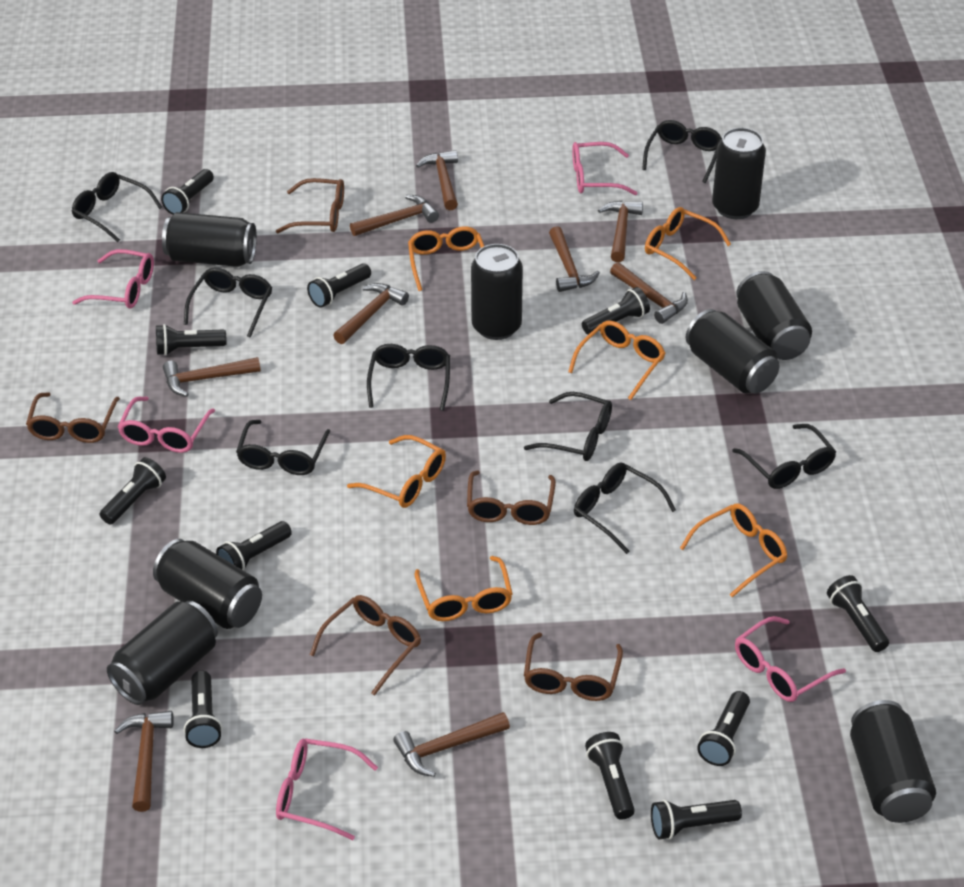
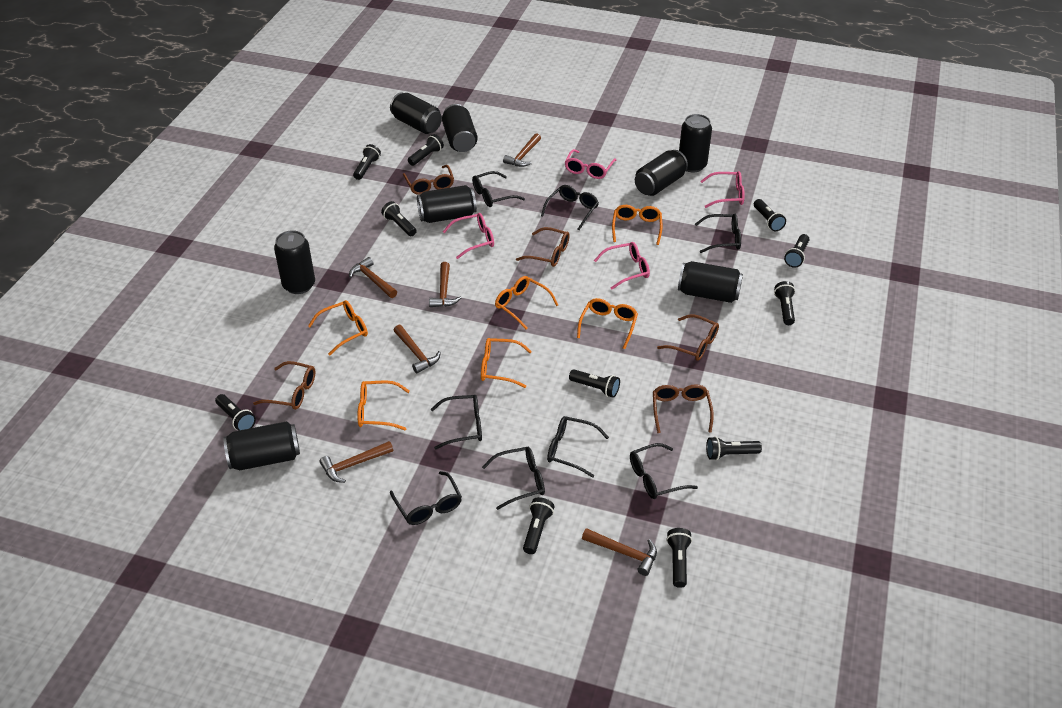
brown hammer: [114,711,174,812] [163,357,261,397] [333,283,409,344] [350,195,439,236] [393,712,510,777] [416,150,458,210] [549,226,600,292] [598,201,643,262] [610,262,688,324] = 9 -> [320,441,393,483] [349,257,397,298] [393,325,441,374] [429,262,461,307] [503,133,541,167] [582,528,657,576] = 6
pink glasses: [72,249,154,308] [118,397,215,453] [276,738,378,840] [572,142,638,195] [735,616,846,702] = 5 -> [443,213,494,259] [565,149,617,179] [594,242,650,290] [701,171,745,208] = 4

